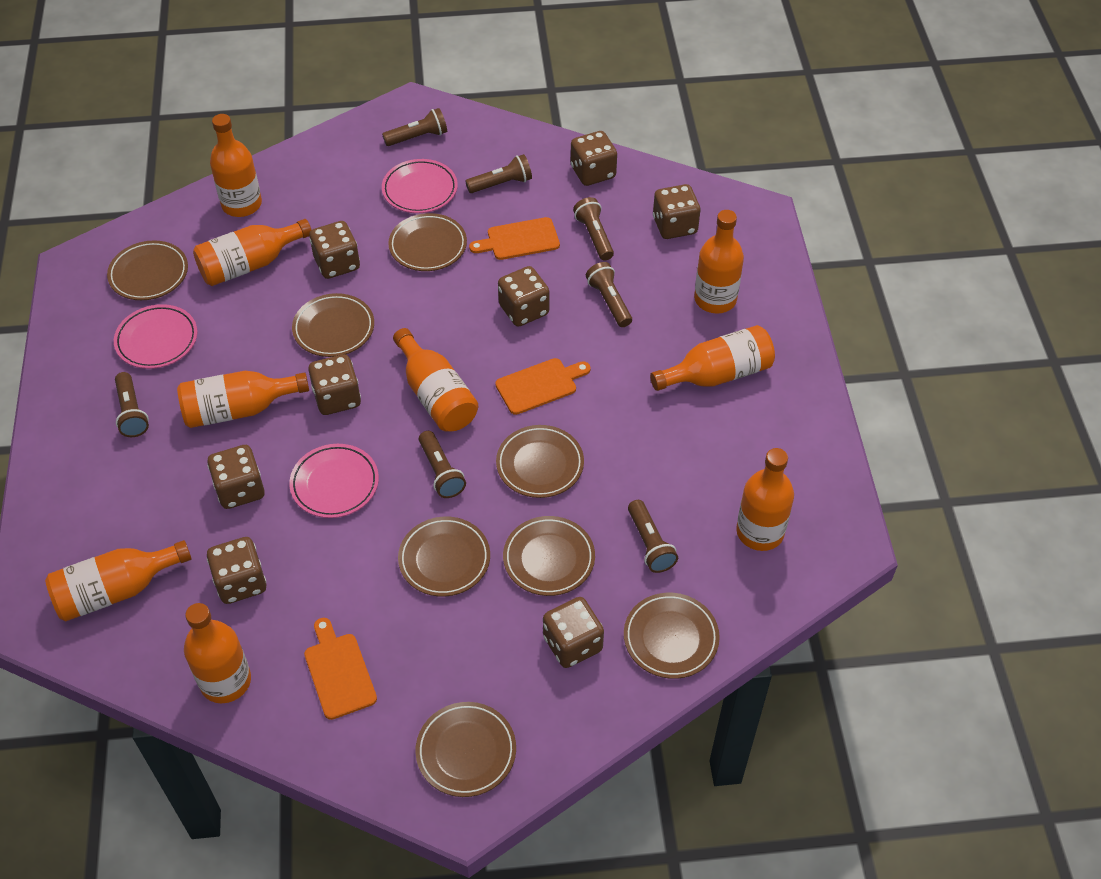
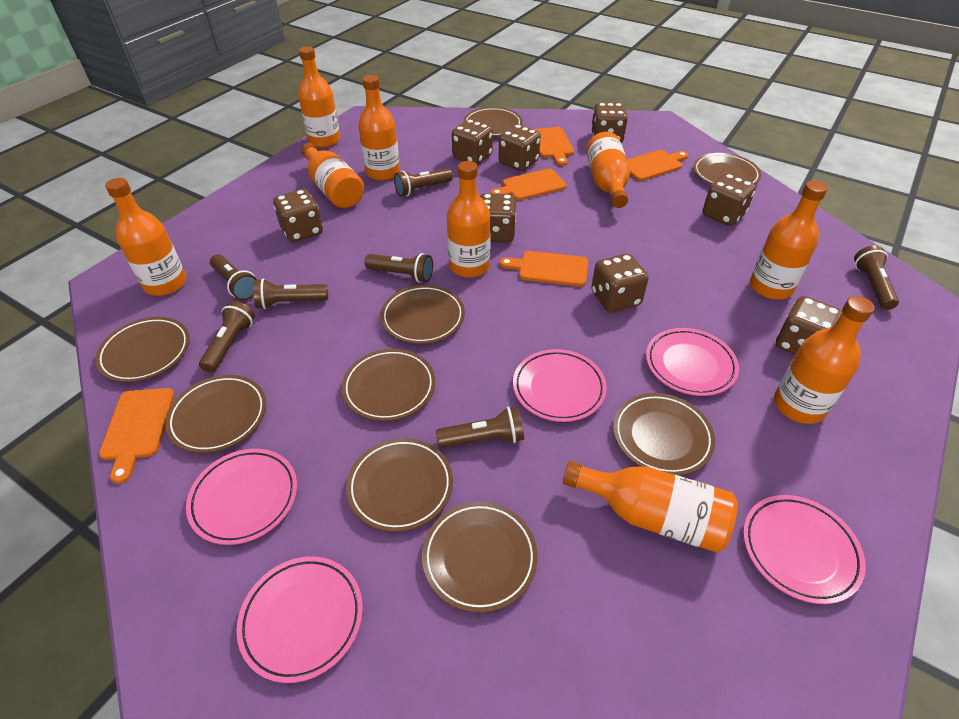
brown plate: [107,240,188,300] [292,293,374,357] [388,213,467,271] [398,517,490,596] [416,702,516,797] [496,425,584,498] [503,516,595,596] [624,593,720,679] = 8 -> [95,317,190,382] [165,375,266,453] [342,349,435,421] [346,438,453,532] [380,285,465,344] [422,502,538,613] [463,107,522,137] [613,393,715,476] [693,153,761,184] = 9
orange cutting board: [304,618,377,720] [469,217,560,260] [495,358,591,415] = 3 -> [99,388,175,484] [491,169,567,200] [499,251,588,287] [534,127,574,166] [627,150,688,181] = 5
pink plate: [114,304,197,369] [289,444,379,518] [382,159,458,213] = 3 -> [186,449,297,545] [236,556,363,683] [513,349,607,422] [646,328,739,396] [743,495,866,604] = 5

